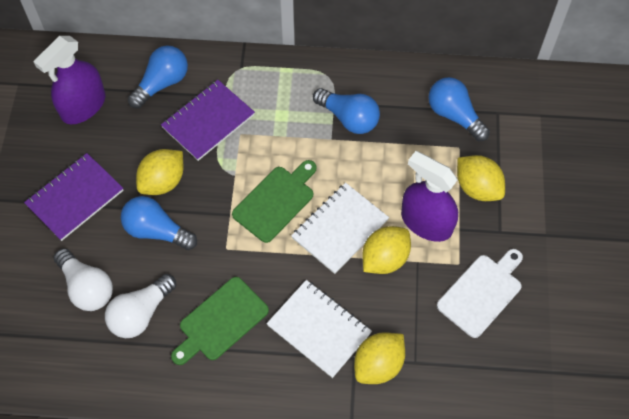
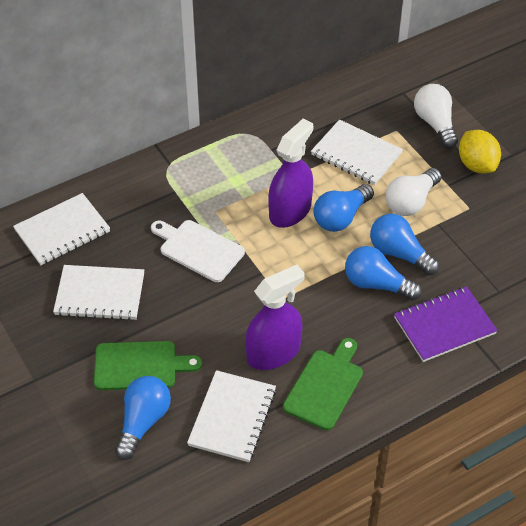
purple notebook: [24,153,124,241] [161,80,255,161] = 2 -> [394,286,498,362] = 1
white notebook: [267,280,372,378] [291,183,389,274] = 2 -> [13,193,110,265] [53,265,144,321] [187,370,276,462] [311,119,403,185] = 4
yellow lemon: [136,149,183,195] [354,332,405,384] [362,226,411,274] [457,155,505,201] = 4 -> [459,130,501,173] = 1

